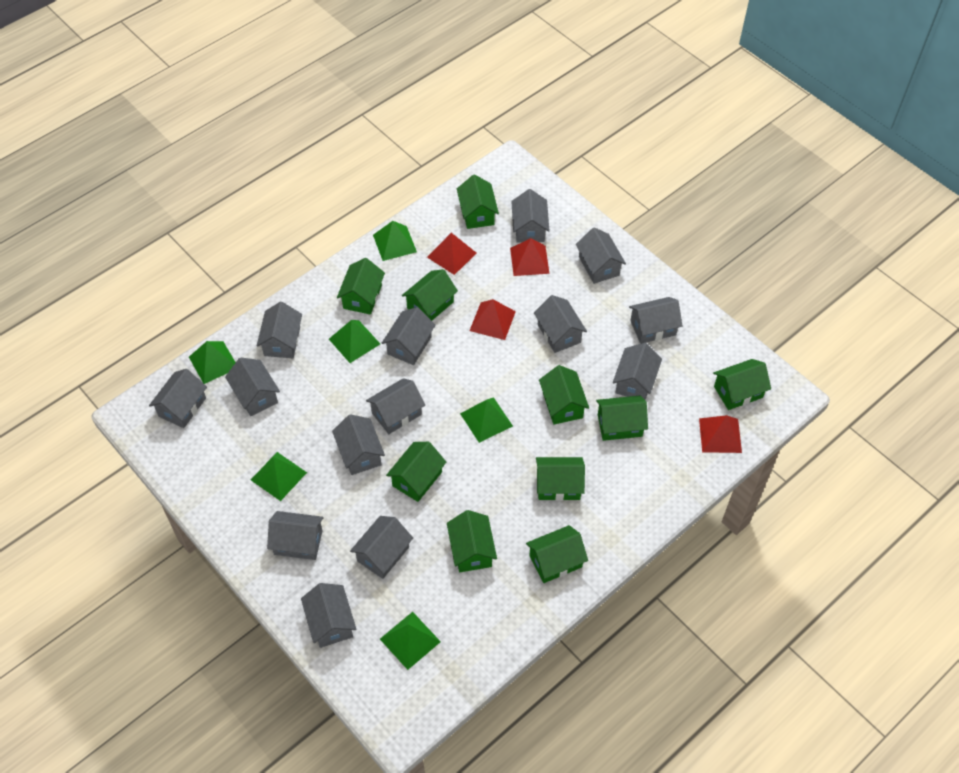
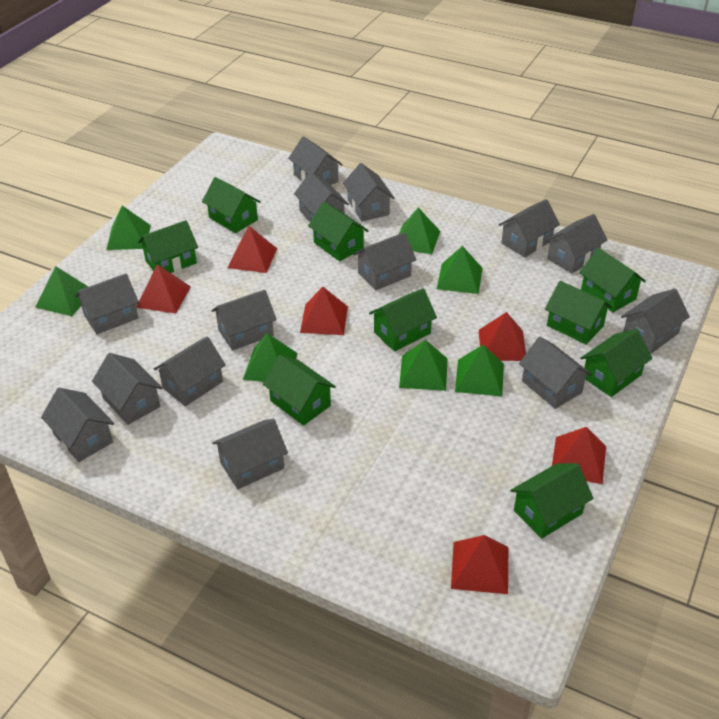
green house: [337,258,385,315] [386,442,446,502] [402,269,458,321] [447,510,497,572] [457,174,499,229] [526,525,588,583] [536,457,585,501] [539,365,589,424] [596,396,648,441] [713,359,771,410] = 10 -> [138,220,198,273] [202,177,261,233] [263,355,336,426] [308,202,369,261] [369,288,437,352] [510,463,593,539] [545,281,612,344] [579,248,646,312] [580,329,652,397] = 9
green pyramid: [189,341,236,384] [251,452,307,501] [329,320,380,363] [373,221,417,261] [380,612,441,670] [460,397,513,443] = 6 -> [35,266,88,316] [106,206,151,250] [243,333,298,382] [399,207,440,254] [399,340,448,391] [437,246,483,294] [455,344,504,396] = 7
red pyramid: [427,233,477,275] [470,299,516,340] [510,238,550,276] [699,415,742,453] = 4 -> [136,264,191,314] [227,226,277,273] [300,287,348,335] [451,535,508,594] [479,312,526,361] [552,427,606,484] = 6

